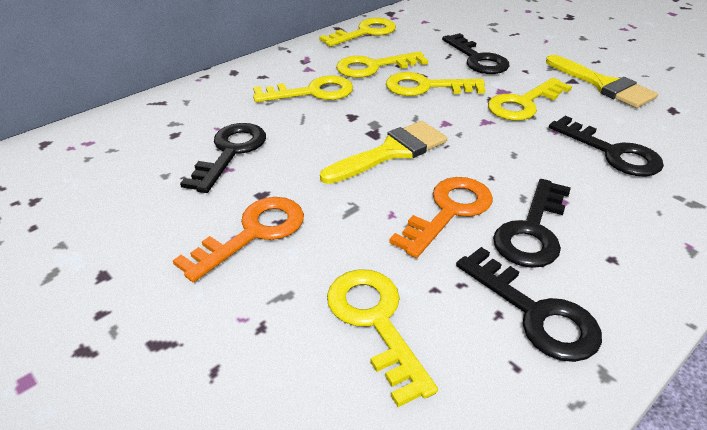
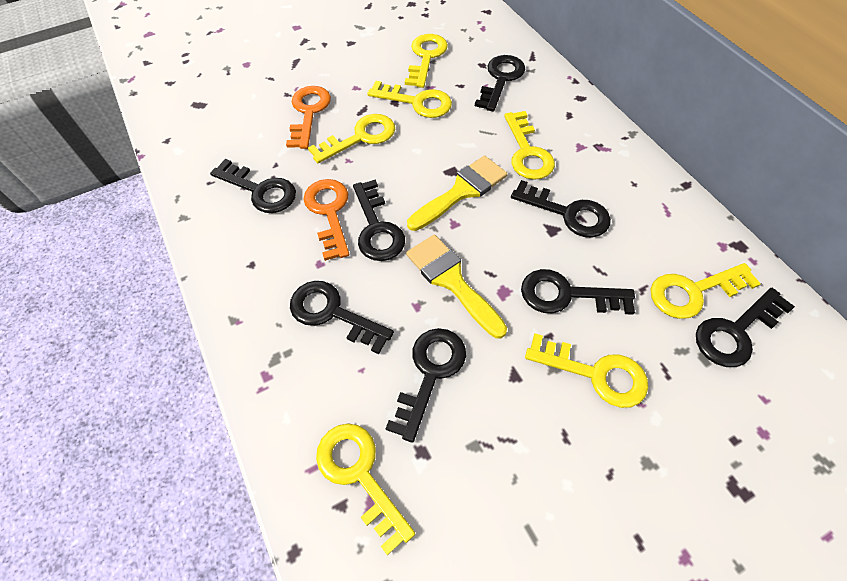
black key: [180,123,266,193] [442,33,509,74] [456,247,602,362] [493,179,571,268] [549,116,664,177] = 5 -> [210,159,296,213] [290,281,394,354] [353,180,405,261] [386,328,466,443] [475,55,525,112] [511,180,611,238] [521,269,635,315] [696,288,795,367] = 8
yellow key: [253,75,353,102] [319,18,396,47] [327,269,438,407] [336,51,428,78] [386,72,485,96] [488,78,572,120] = 6 -> [308,114,395,163] [316,424,415,555] [367,81,452,118] [405,34,448,88] [504,111,555,180] [525,334,648,408] [651,263,761,319] = 7

